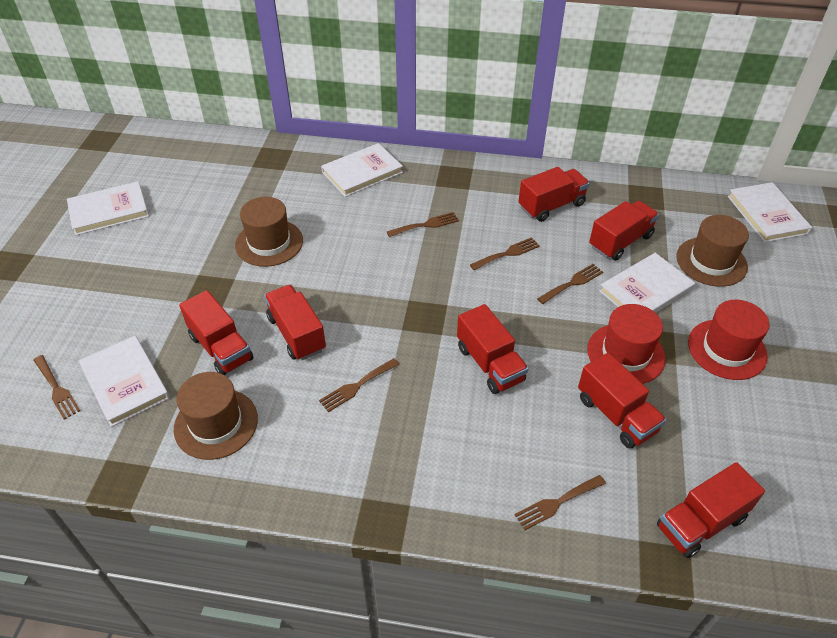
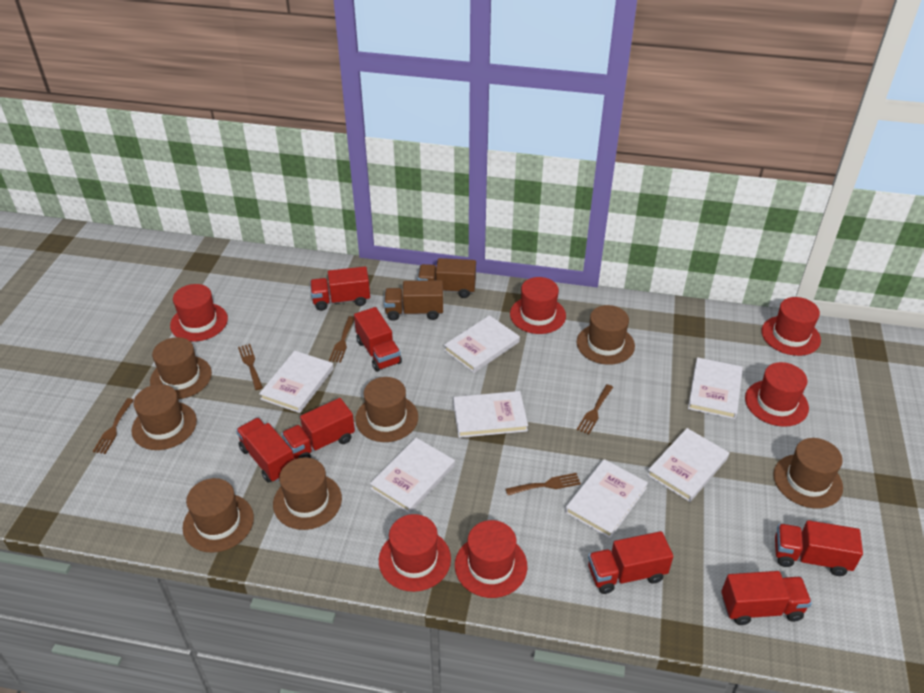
brown fork: [34,355,80,420] [319,358,399,412] [387,212,459,237] [470,237,540,270] [515,475,606,530] [537,264,603,304] = 6 -> [93,398,134,454] [238,344,263,390] [329,316,354,363] [506,473,581,495] [577,384,613,435] = 5
brown hat: [174,372,258,460] [235,197,303,267] [676,215,749,287] = 3 -> [131,384,197,450] [150,337,212,399] [182,478,254,553] [273,457,342,530] [355,377,418,442] [577,305,635,365] [773,438,843,509] = 7
brown truck: none = 0 -> [384,280,443,321] [418,258,476,298] = 2
red hat: [587,304,666,384] [688,300,770,380] = 2 -> [170,284,228,342] [379,514,451,592] [455,520,528,598] [510,277,566,334] [745,362,809,427] [762,297,821,356] = 6
white book: [67,181,149,235] [79,336,170,427] [321,143,403,197] [599,253,695,313] [727,182,812,243] = 5 -> [259,351,334,413] [370,438,455,514] [444,315,520,373] [453,391,528,438] [565,459,648,538] [647,428,729,502] [688,357,743,419] = 7

